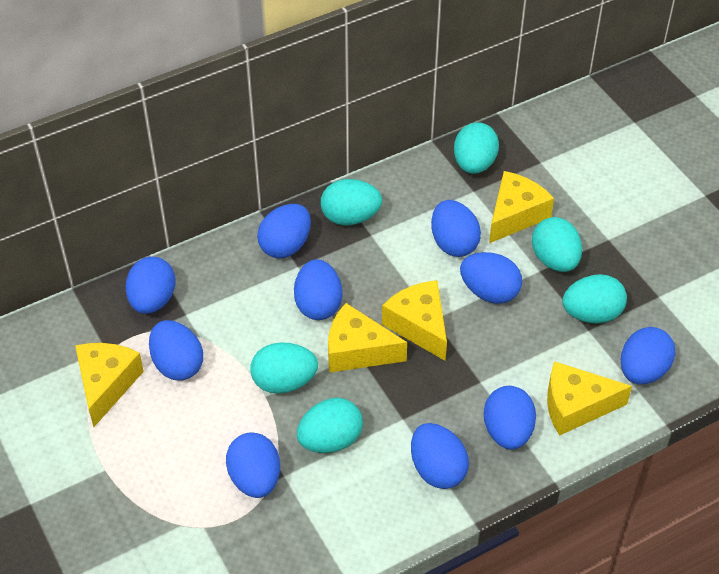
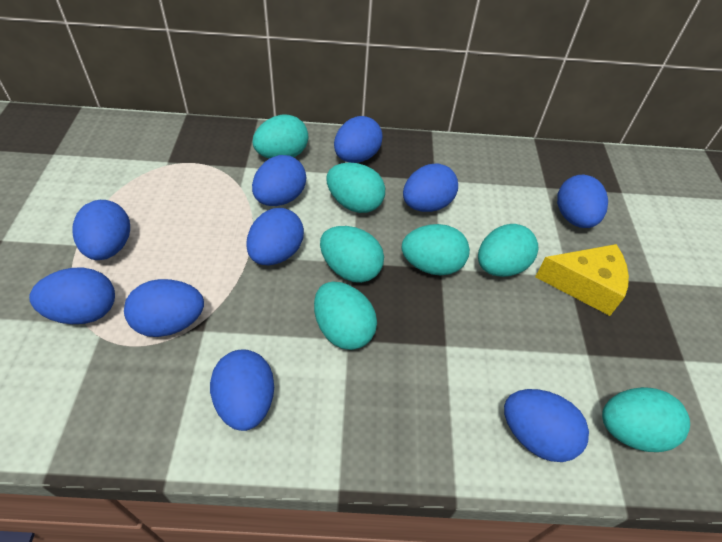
turquoise egg: [250,342,318,394] [297,398,363,453] [321,179,382,226] [454,122,499,174] [532,217,582,272] [562,274,627,324] = 6 -> [253,115,308,159] [314,282,377,350] [320,226,384,283] [327,162,385,213] [402,224,470,275] [478,224,539,277] [602,387,690,452] = 7
yellow cheese: [75,343,144,427] [328,303,407,372] [382,280,447,361] [489,171,554,243] [547,361,632,436] = 5 -> [535,244,629,316] = 1

